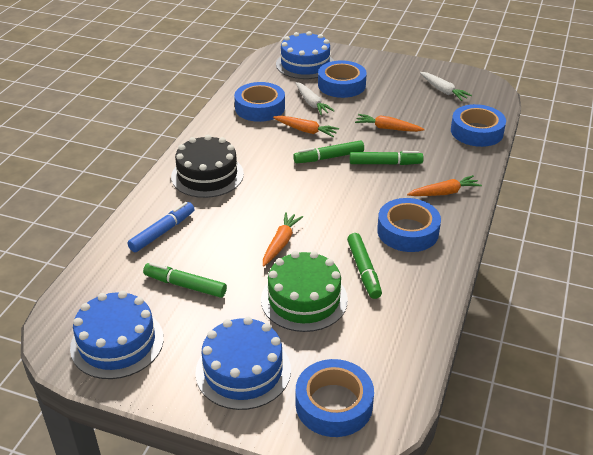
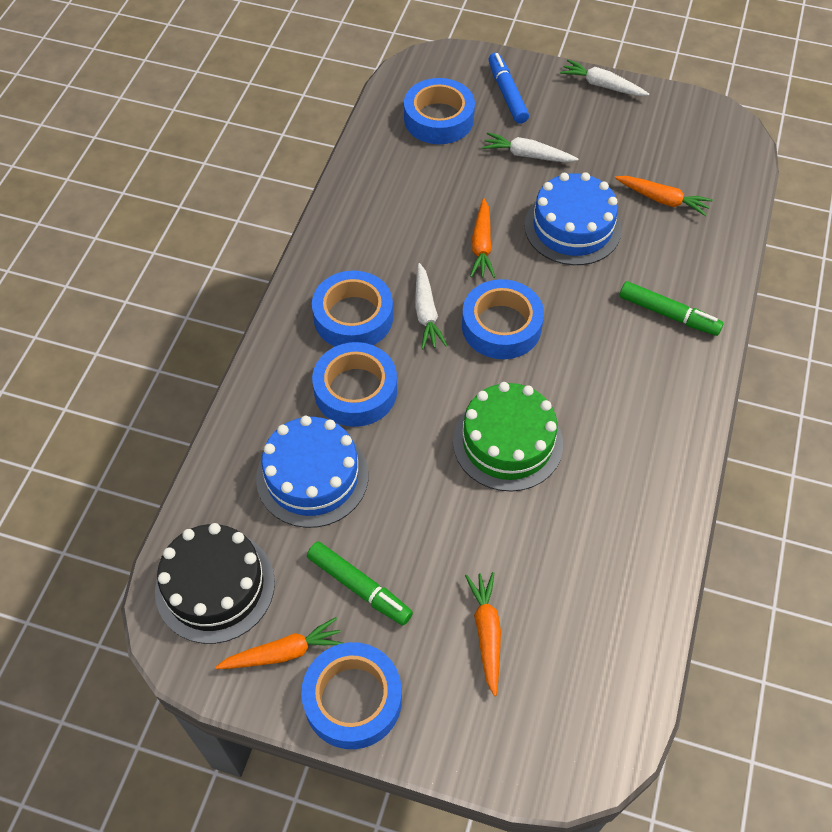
blue cake: [70,291,164,379] [195,317,291,410] [276,31,334,79] = 3 -> [256,416,368,528] [524,172,622,265] = 2
green marker: [143,262,227,298] [293,140,364,163] [347,233,382,299] [350,151,423,165] = 4 -> [307,542,413,625] [619,281,724,336] = 2
white carrot: [296,82,335,115] [420,72,472,101] = 2 -> [415,263,447,349] [482,132,578,162] [560,60,649,96] = 3

